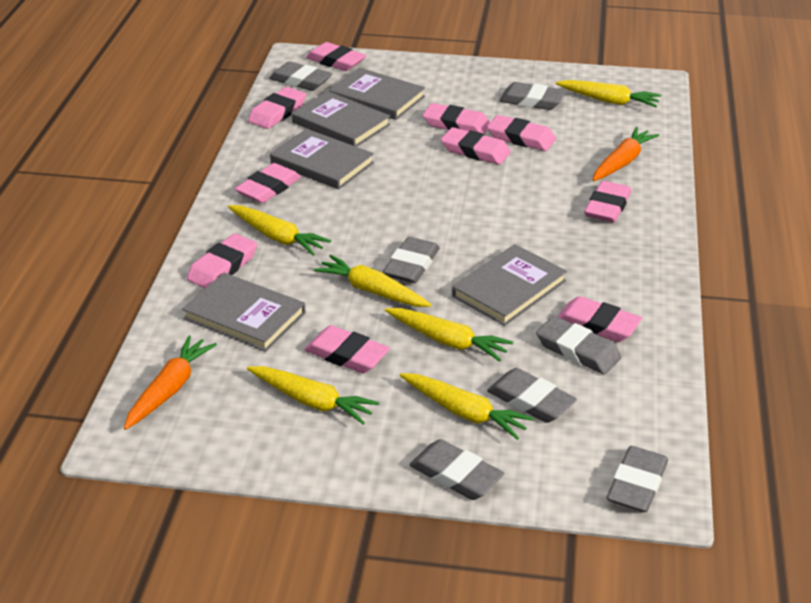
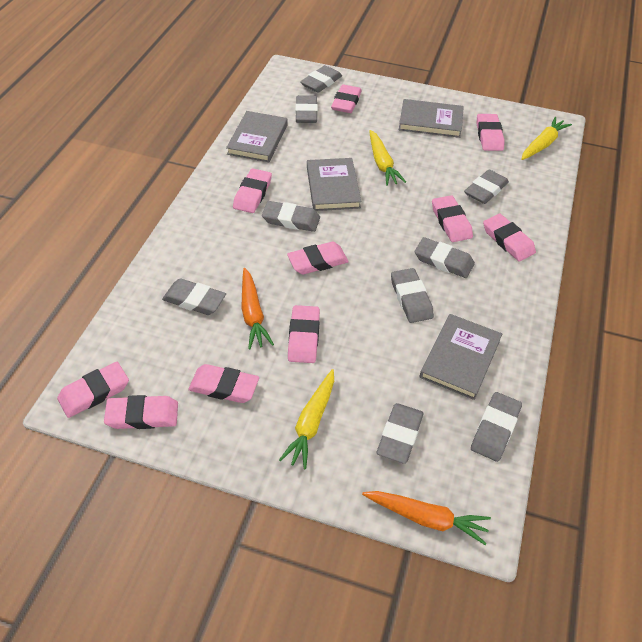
grey book: [182,273,306,352] [270,129,374,190] [292,91,390,147] [329,68,425,120] [452,244,567,326] = 5 -> [226,111,288,162] [307,158,361,211] [399,99,464,138] [420,314,502,400] = 4
grey eraser: [269,62,332,91] [383,237,440,283] [409,439,504,500] [487,368,577,423] [499,82,566,110] [536,316,621,375] [607,446,668,512] = 7 -> [162,278,226,315] [262,201,320,232] [295,95,318,123] [300,65,342,93] [377,403,424,464] [391,268,434,323] [415,237,475,278] [464,169,509,204] [471,392,522,462] = 9
yellow carrot: [228,205,331,256] [247,366,380,425] [314,255,432,307] [385,308,513,362] [400,373,534,440] [556,80,661,107] = 6 -> [279,369,334,469] [369,130,406,186] [521,117,572,160] = 3

